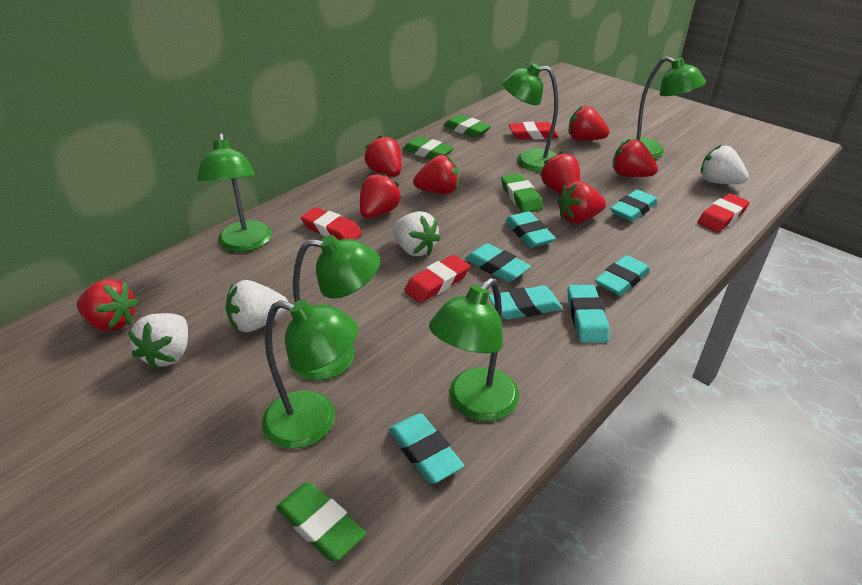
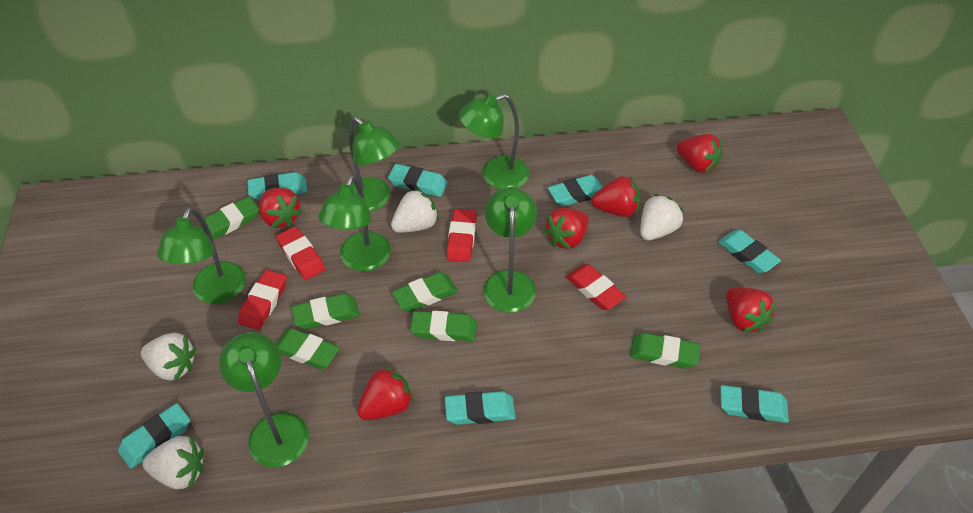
green eraser: [276,482,366,561] [403,136,454,159] [443,114,491,138] [501,173,543,212] = 4 -> [199,197,259,240] [276,328,340,369] [291,294,360,329] [392,272,458,312] [410,311,477,341] [630,333,700,368] = 6
red strawberry: [77,279,139,331] [360,172,402,219] [364,135,402,177] [413,155,459,194] [540,151,580,193] [557,181,606,224] [569,106,610,141] [612,139,658,177] = 8 -> [259,188,302,228] [357,366,413,420] [544,208,589,249] [591,176,640,217] [676,134,722,173] [726,287,776,333] = 6

